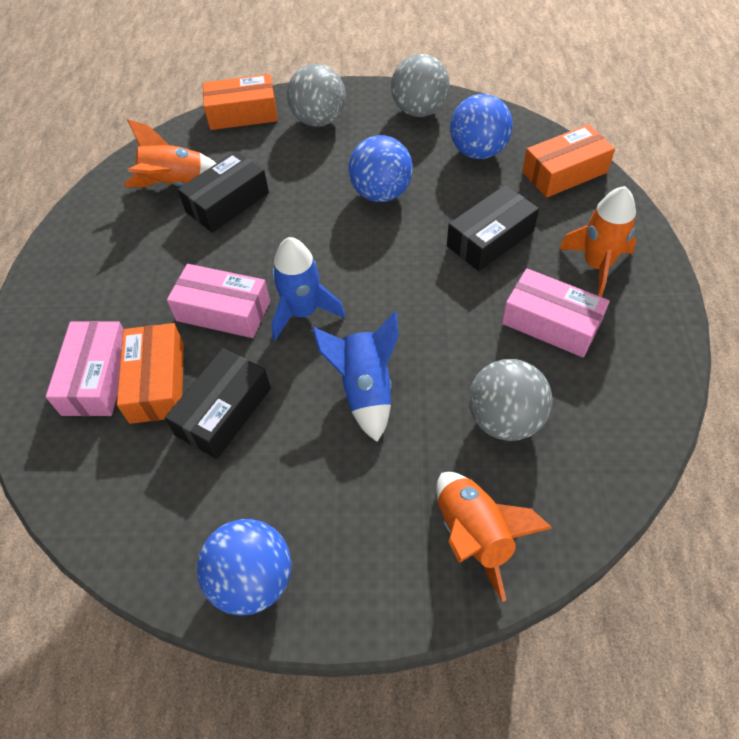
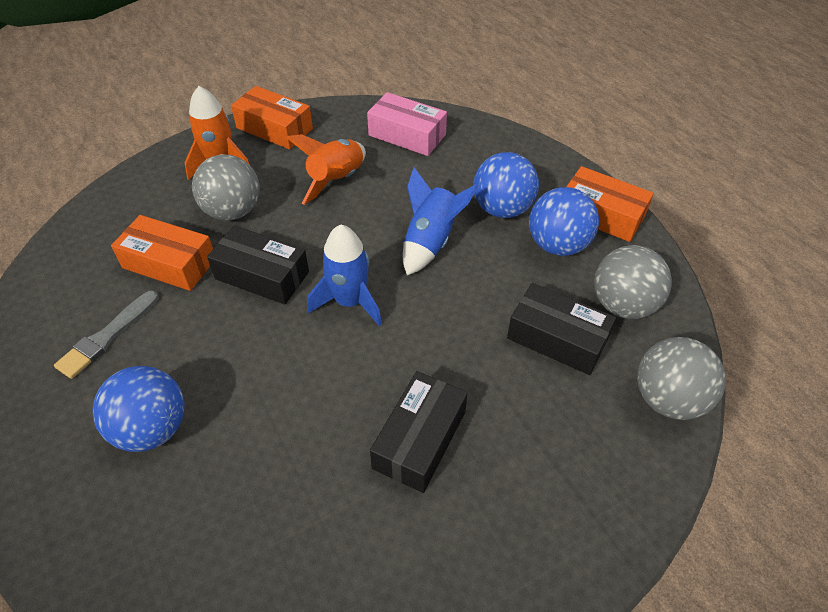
grey brush: none = 0 -> [54,290,159,379] = 1
orange rocket: [124,119,216,188] [436,472,552,602] [559,186,637,297] = 3 -> [185,86,250,180] [287,134,366,205] = 2
pink box: [46,321,123,416] [167,264,270,338] [502,268,610,357] = 3 -> [367,92,447,156] = 1

